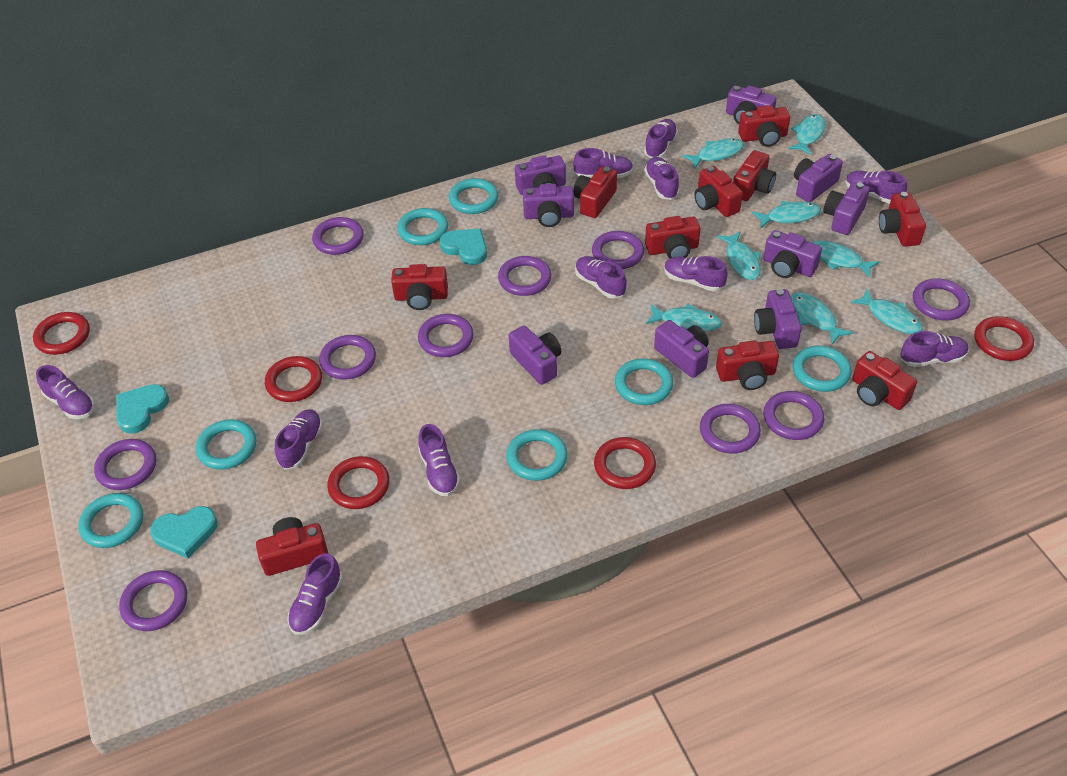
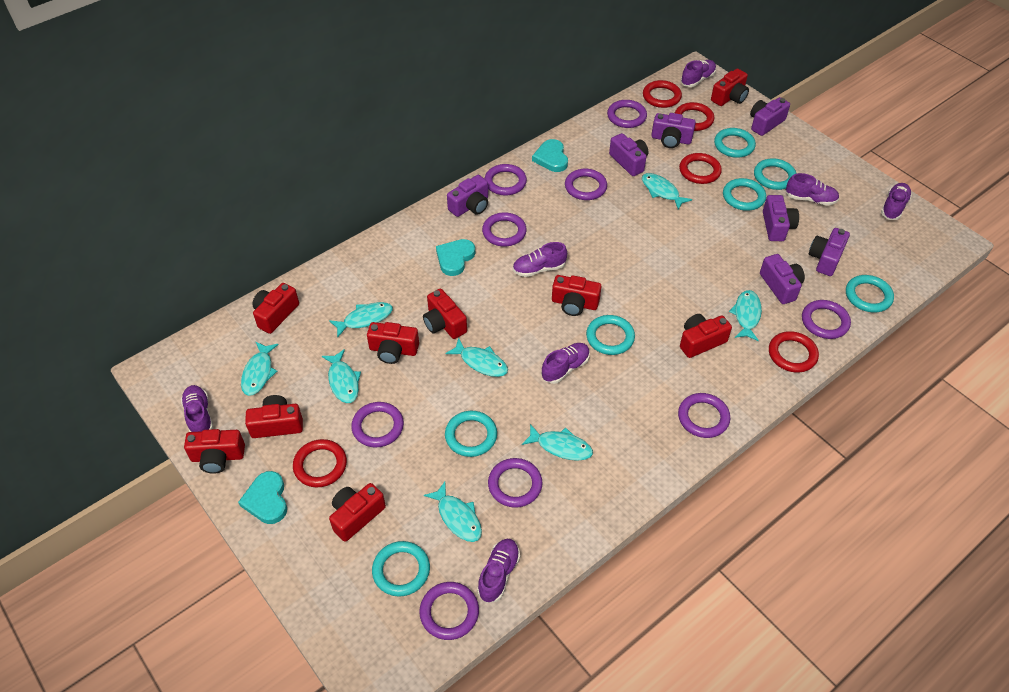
purple camera: [509,325,561,385] [515,155,566,195] [523,184,574,227] [654,320,709,378] [726,85,777,124] [754,289,802,349] [763,230,822,278] [794,154,843,202] [824,182,870,235] = 9 -> [447,175,488,217] [609,133,648,176] [651,113,696,148] [750,97,790,136] [760,254,805,304] [763,195,799,241] [809,228,850,276] = 7
purple ring: [94,439,156,490] [119,570,187,631] [312,217,364,255] [319,335,376,380] [418,314,474,357] [498,256,551,296] [592,231,644,269] [700,404,761,454] [763,391,824,440] [913,278,970,321] = 10 -> [351,402,404,448] [419,582,479,640] [482,212,527,247] [484,164,527,195] [488,458,542,508] [565,169,607,200] [607,100,647,128] [678,393,730,438] [802,300,851,339] = 9
purple shoe: [36,365,95,419] [275,410,323,470] [287,553,343,635] [418,424,460,496] [573,148,633,178] [575,256,627,299] [644,119,678,158] [644,157,679,200] [664,256,728,291] [845,171,907,204] [900,331,969,367] = 11 -> [181,385,213,432] [477,539,520,603] [513,242,567,277] [541,343,590,384] [681,60,716,87] [786,173,839,206] [881,183,912,220] = 7
red camera: [256,517,329,576] [391,264,448,310] [573,166,617,218] [645,216,700,259] [694,166,743,217] [716,340,779,390] [733,150,776,201] [738,105,790,147] [852,351,917,410] [879,192,926,247] = 10 -> [184,429,245,474] [245,395,303,438] [252,283,299,334] [329,483,386,542] [367,322,419,364] [423,289,467,339] [552,275,602,316] [680,314,732,358] [711,68,749,106] = 9

